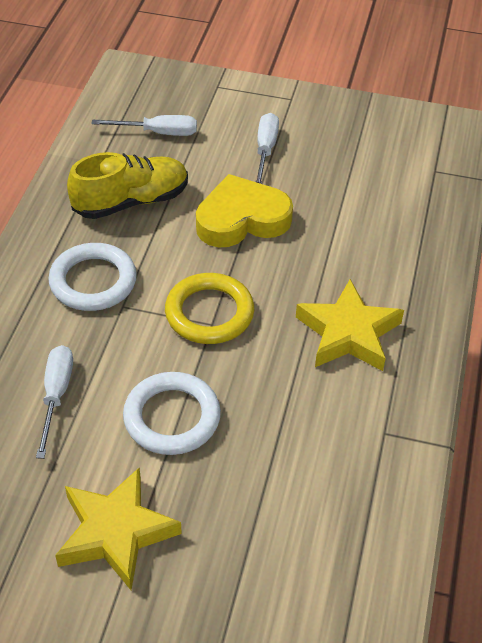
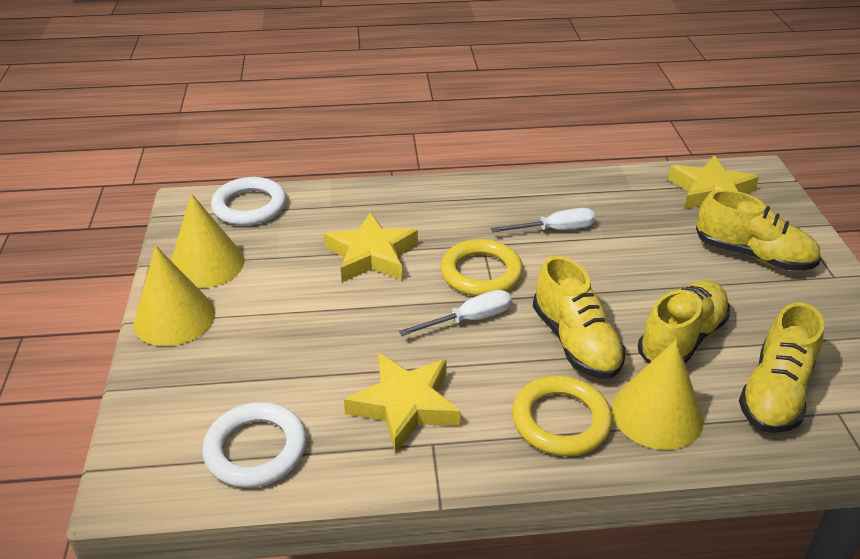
white screwdriver: [36,345,73,459] [91,115,197,136] [255,113,279,184] = 3 -> [399,290,511,336] [491,208,595,232] = 2
yellow cone: none = 0 -> [133,245,215,346] [171,193,245,288] [611,339,703,450] = 3
yellow heart: [196,174,293,247] = 1 -> none = 0
yellow ring: [165,273,254,344] = 1 -> [441,239,523,296] [512,376,612,456] = 2
yellow shoe: [67,152,188,219] = 1 -> [533,256,625,379] [638,280,730,364] [696,189,821,271] [739,302,824,433] = 4
yellow star: [55,467,182,590] [296,279,404,371] = 2 -> [324,212,418,282] [344,353,461,454] [668,155,759,209] = 3

